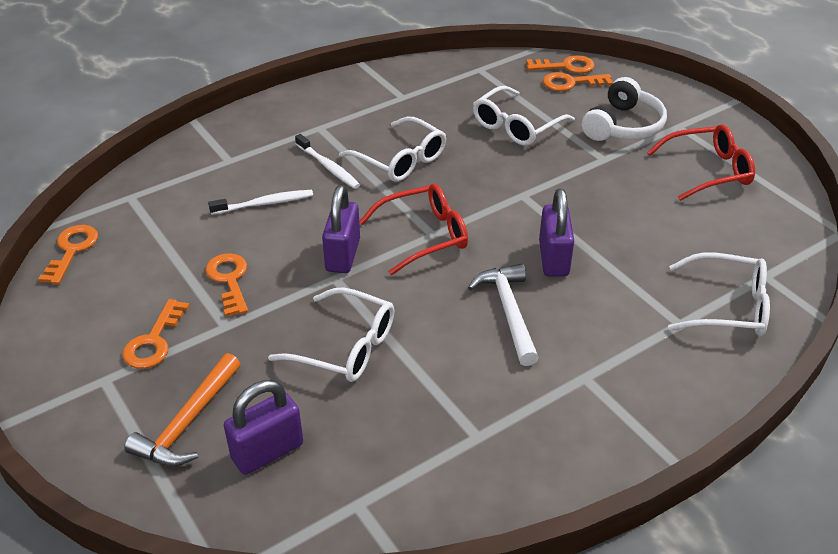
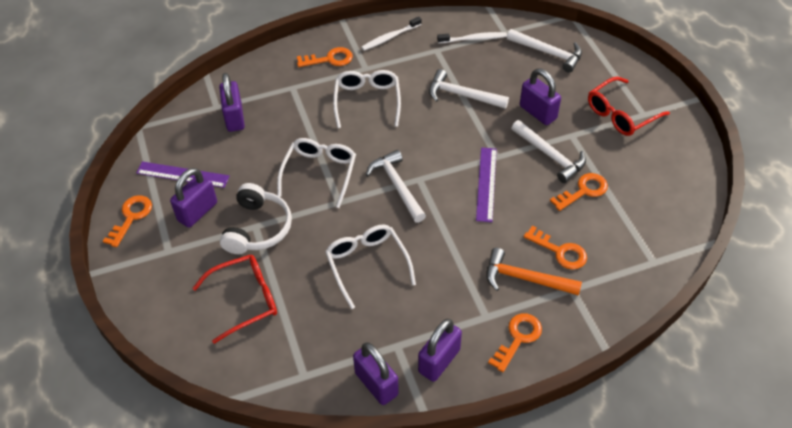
purple padlock: [224,380,303,475] [322,185,360,273] [539,188,574,277] = 3 -> [170,168,217,228] [219,73,245,132] [353,342,399,405] [418,319,462,382] [520,68,561,125] = 5
purple ruler: none = 0 -> [136,161,230,188] [476,147,497,222] = 2
white glasses: [268,287,394,382] [339,117,446,182] [473,86,575,146] [668,252,770,336] = 4 -> [277,138,356,208] [325,225,416,309] [333,70,401,128] = 3
white hammer: [468,264,539,366] = 1 -> [366,150,426,223] [429,69,509,109] [507,29,582,73] [511,120,586,183] = 4

